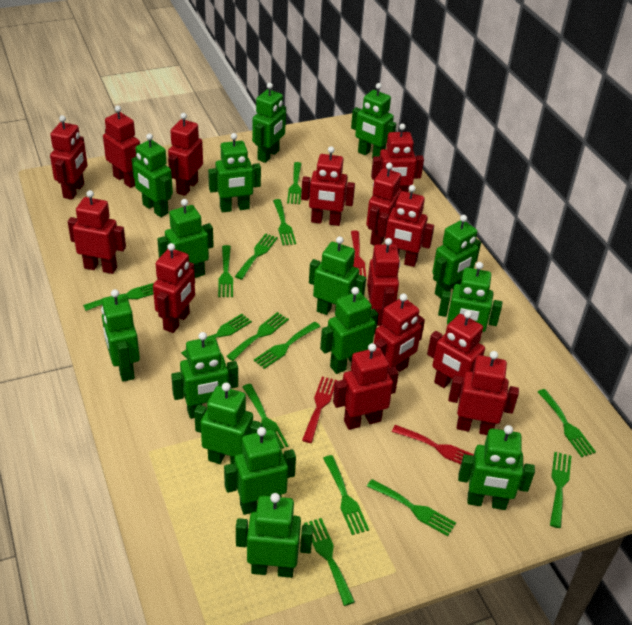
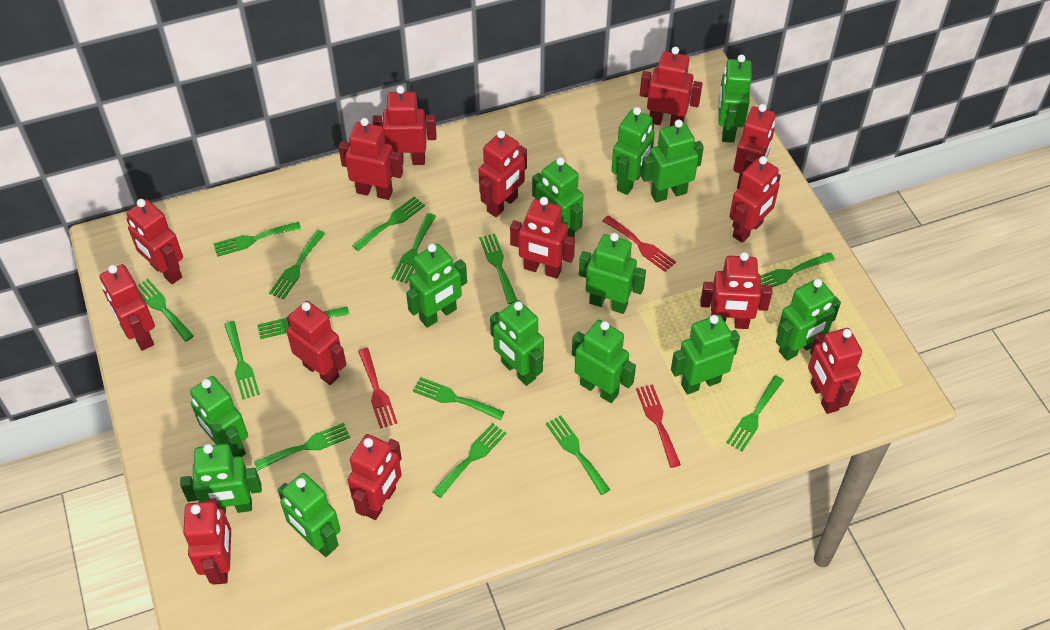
green robot: [101,289,140,382] [131,133,173,217] [157,199,214,278] [171,332,238,419] [194,383,262,465] [208,133,261,212] [224,427,296,515] [236,493,313,578] [252,83,286,163] [309,236,366,317] [320,287,378,374] [351,83,396,159] [432,215,481,298] [438,262,502,343] [458,425,535,510] = 15 -> [180,444,262,514] [190,376,248,457] [278,473,340,557] [406,243,467,328] [490,300,544,386] [532,157,583,237] [572,320,636,403] [579,233,646,314] [611,107,655,195] [641,119,704,203] [671,315,740,395] [718,54,752,143] [776,278,841,361] = 13

